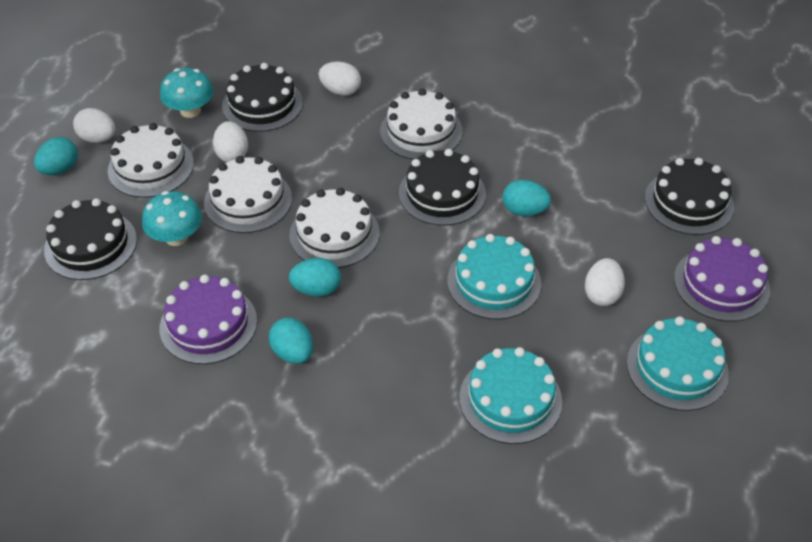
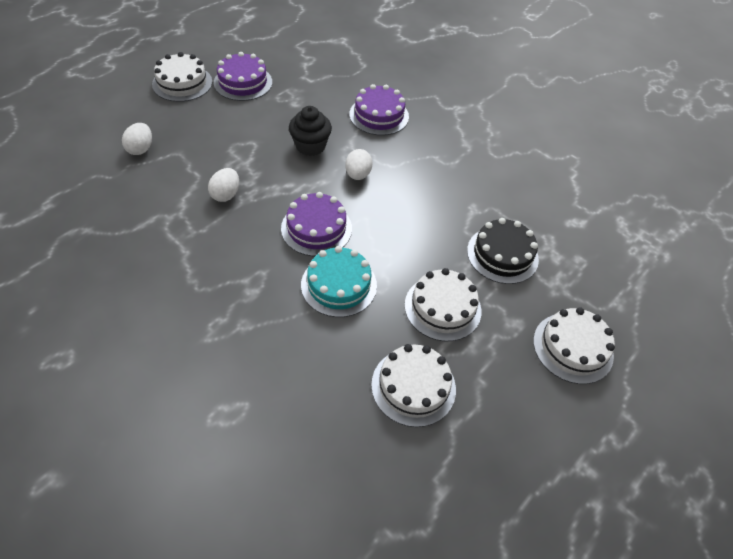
black cake: [44,198,137,280] [222,63,303,132] [399,149,486,226] [645,158,734,235] = 4 -> [467,218,539,284] = 1
black cupcake: none = 0 -> [289,106,332,156] = 1
purple cake: [159,275,257,364] [674,236,770,322] = 2 -> [214,52,272,101] [281,192,352,256] [349,84,409,136] = 3
turquoise cake: [447,234,541,319] [459,347,562,444] [627,316,729,411] = 3 -> [301,246,377,317] = 1
turquoise egg: [34,137,78,175] [269,317,313,364] [289,258,341,297] [502,180,551,216] = 4 -> none = 0
turquoise mushroom: [142,191,202,246] [160,68,214,118] = 2 -> none = 0
white egg: [73,108,116,143] [213,121,248,162] [319,62,361,96] [585,258,625,306] = 4 -> [122,123,152,155] [208,168,239,202] [345,149,373,180] = 3

